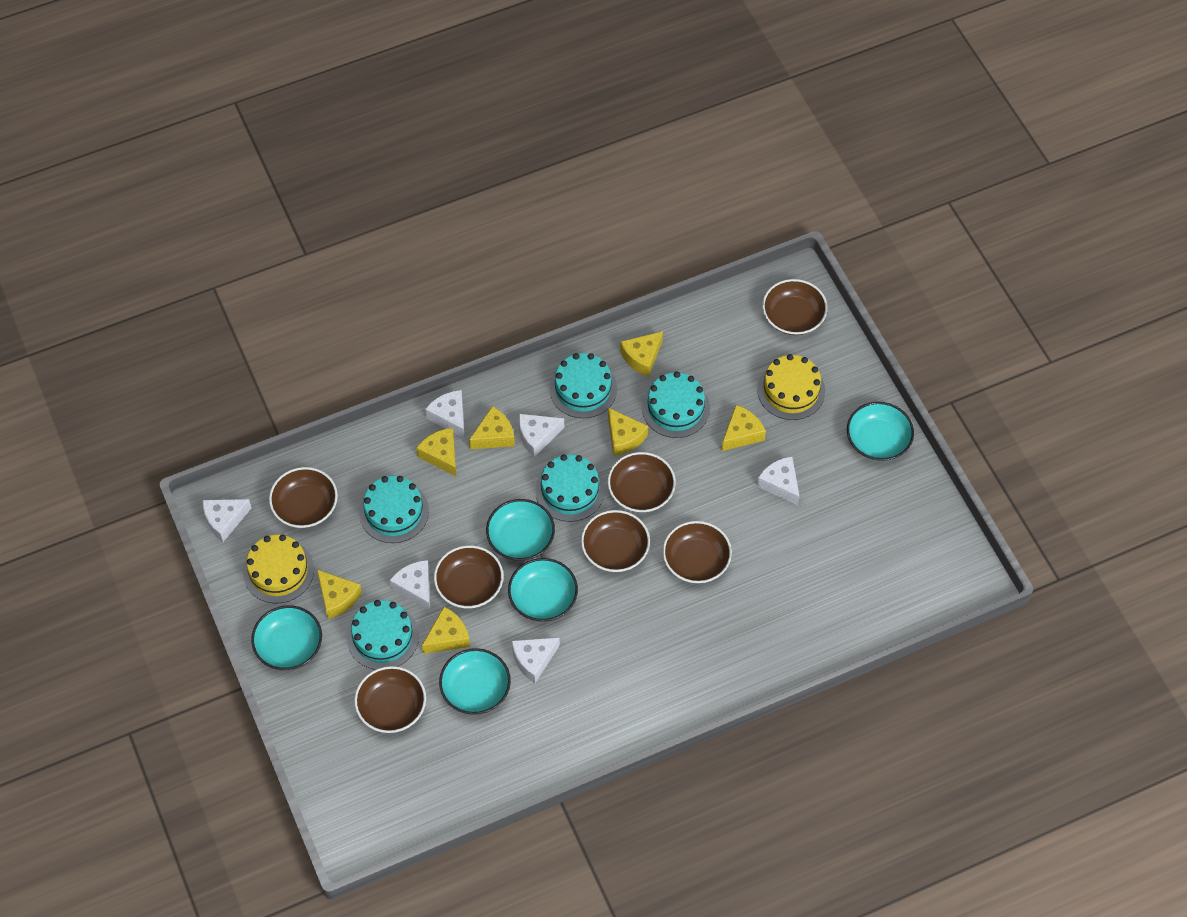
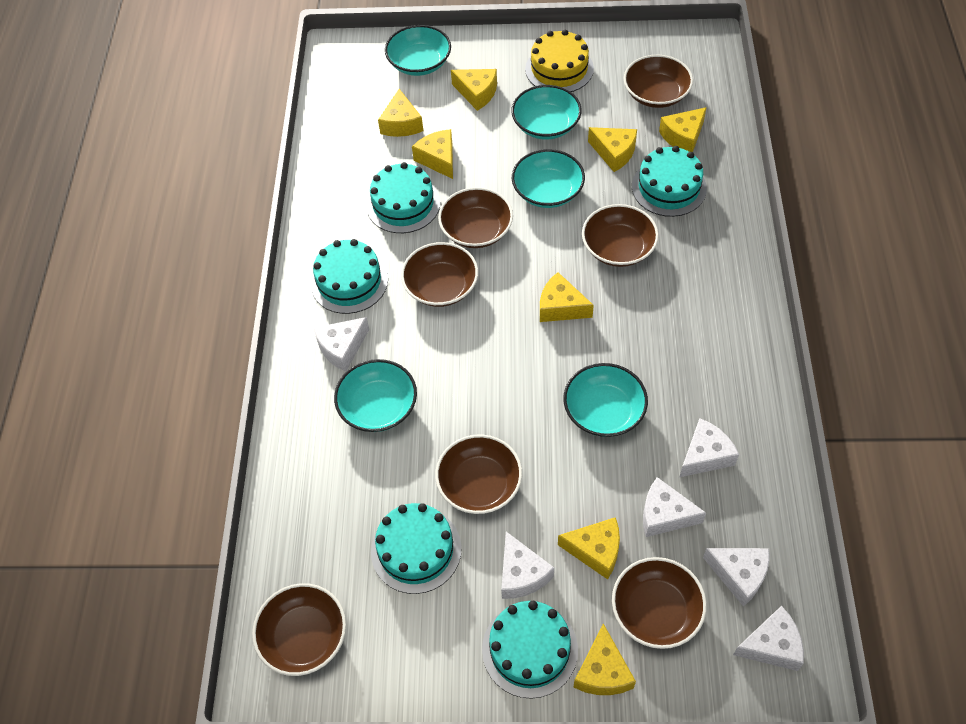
yellow cake: [243,534,314,603] [757,354,825,420] = 2 -> [525,30,594,92] = 1
yellow cheese: [317,570,362,619] [416,428,457,477] [422,607,470,654] [469,406,515,449] [608,408,648,456] [620,331,663,377] [721,405,766,451] = 7 -> [378,89,423,137] [412,129,453,179] [451,69,497,111] [540,272,594,322] [558,517,620,579] [574,624,636,695] [588,127,637,172] [659,107,707,152] = 8

